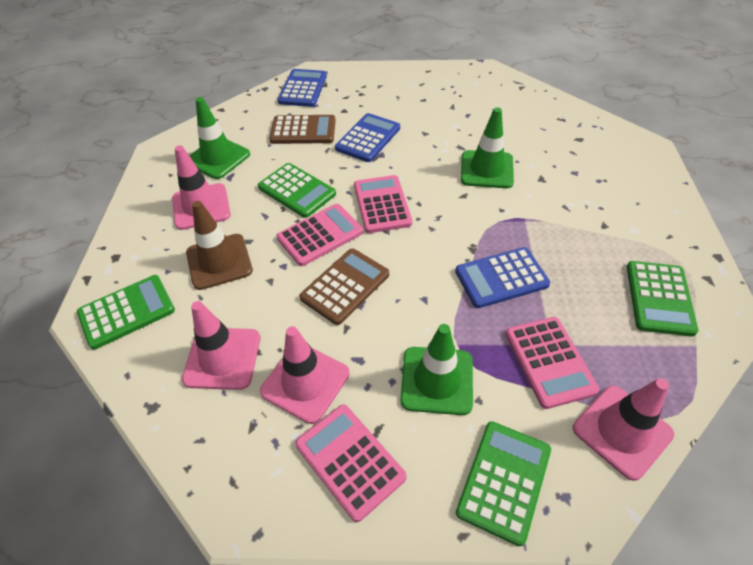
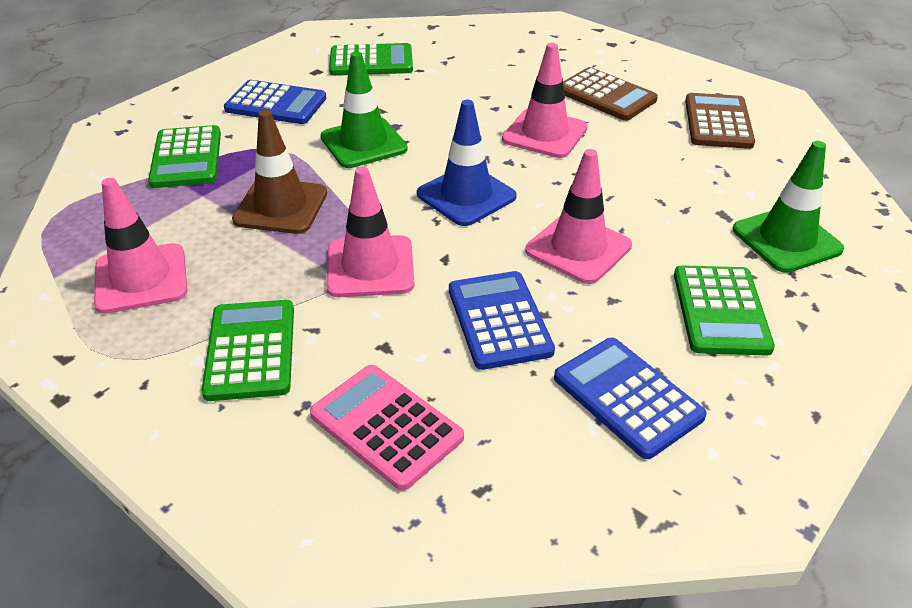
blue traffic cone: none = 0 -> [417,100,517,226] = 1
green traffic cone: [189,97,250,179] [400,324,473,415] [461,107,514,188] = 3 -> [321,51,408,168] [733,141,844,273] = 2
pink calculator: [277,204,363,266] [295,405,407,522] [354,175,412,233] [505,317,599,409] = 4 -> [310,365,464,491] = 1

